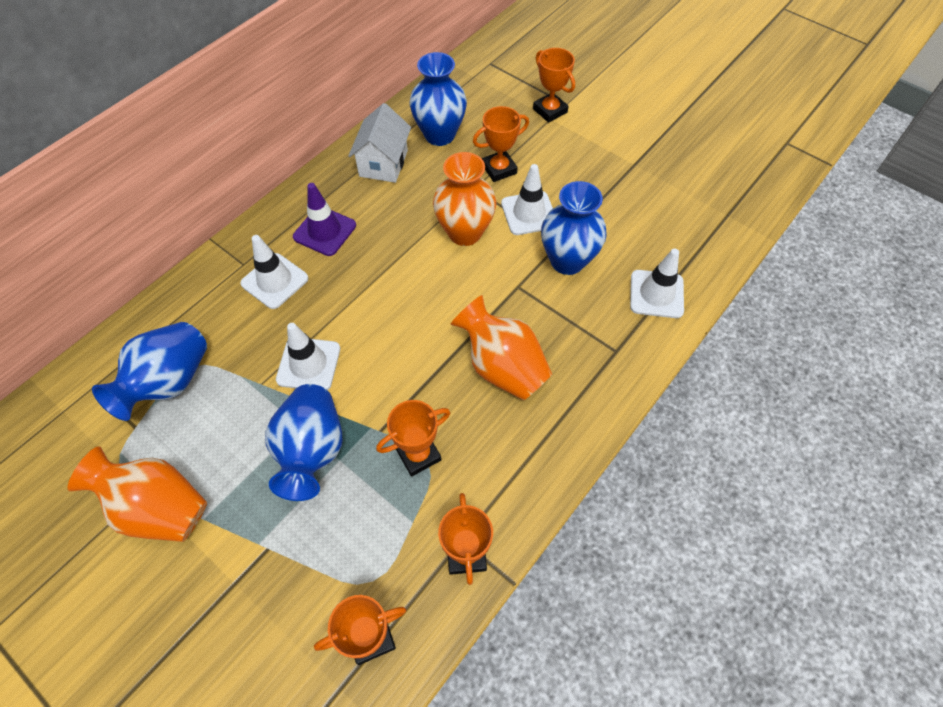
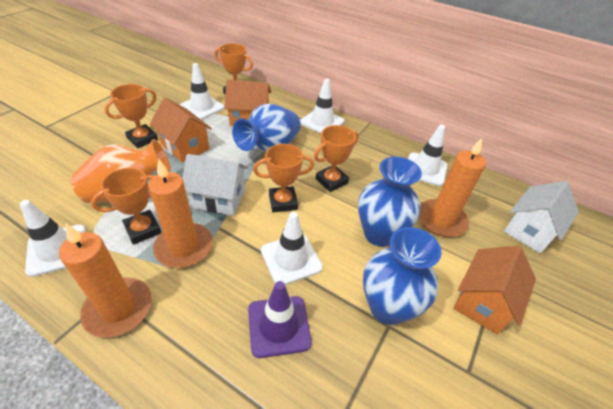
blue vase: [92,322,207,421] [265,384,343,501] [410,52,467,146] [541,181,607,275] = 4 -> [232,104,301,152] [358,157,422,247] [363,227,442,325] = 3
orange candle: none = 0 -> [59,224,152,338] [148,160,213,268] [419,138,486,237] = 3
orange house: none = 0 -> [150,98,212,162] [224,80,271,126] [453,246,536,335] = 3
orange vase: [68,446,207,542] [433,152,496,246] [451,295,552,401] = 3 -> [70,139,171,203] = 1
white house: [348,103,411,183] = 1 -> [182,154,248,216] [504,181,579,253] = 2
white traffic cone: [240,235,309,309] [276,323,340,390] [501,164,553,235] [630,248,684,318] = 4 -> [20,200,86,277] [180,63,225,120] [261,212,323,285] [300,78,344,134] [408,125,447,186] = 5

